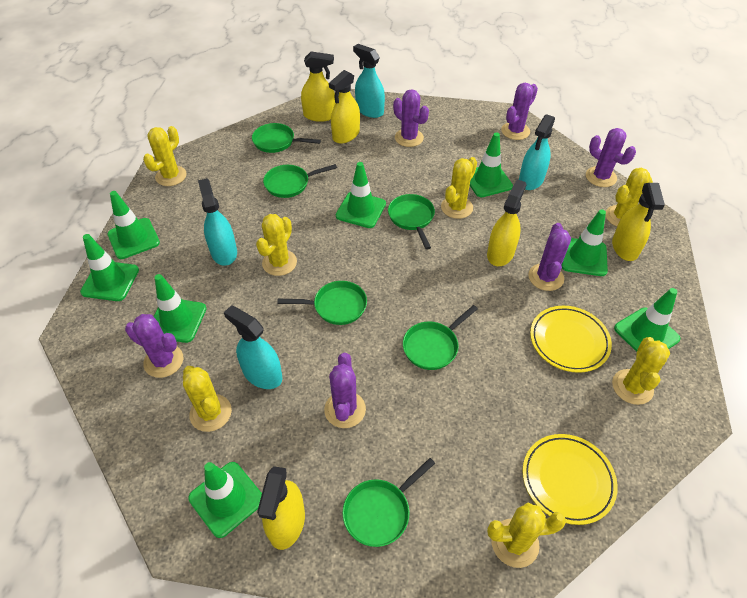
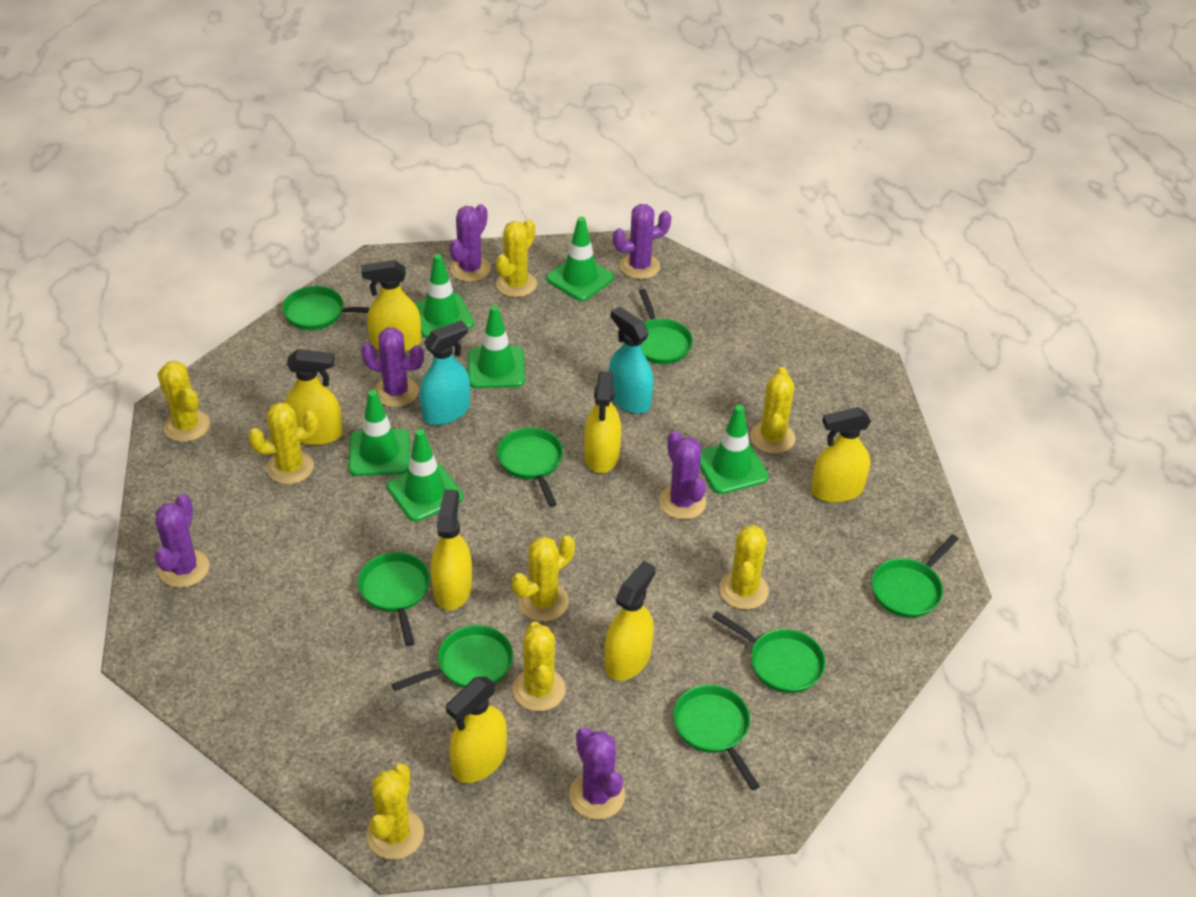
green pan: [252,123,321,153] [263,164,337,198] [277,281,367,325] [342,458,435,547] [388,194,435,250] [403,305,478,370] = 6 -> [282,286,370,330] [358,552,430,646] [392,625,513,691] [497,428,563,507] [639,289,693,364] [673,685,760,790] [712,611,826,693] [871,534,959,618] = 8
green traffic cone: [80,234,139,301] [107,191,160,259] [153,274,206,343] [188,462,262,538] [336,162,386,228] [470,133,513,197] [561,209,608,276] [614,288,680,352] = 8 -> [349,390,409,476] [387,429,463,521] [414,254,474,338] [468,305,525,388] [546,217,614,301] [700,405,769,494] = 6
turquoise spray bottle: [198,178,237,266] [224,305,282,389] [353,44,385,118] [519,114,555,190] = 4 -> [420,320,470,425] [609,306,654,414] = 2
yellow cactus: [143,126,187,186] [183,366,232,432] [256,214,297,276] [441,157,477,219] [487,503,566,568] [606,168,653,226] [612,337,670,405] = 7 -> [157,360,210,442] [248,402,318,484] [366,763,424,860] [496,219,537,297] [512,535,575,621] [513,621,565,711] [719,525,769,610] [750,367,796,454] = 8
yellow plate: [522,434,618,525] [530,306,612,373] = 2 -> none = 0
yellow spray bottle: [257,466,305,550] [301,51,336,122] [329,70,360,143] [487,180,527,266] [612,183,665,261] = 5 -> [284,349,343,445] [361,260,421,352] [431,489,472,610] [446,677,507,783] [584,371,621,473] [605,561,656,681] [811,407,871,503] = 7

